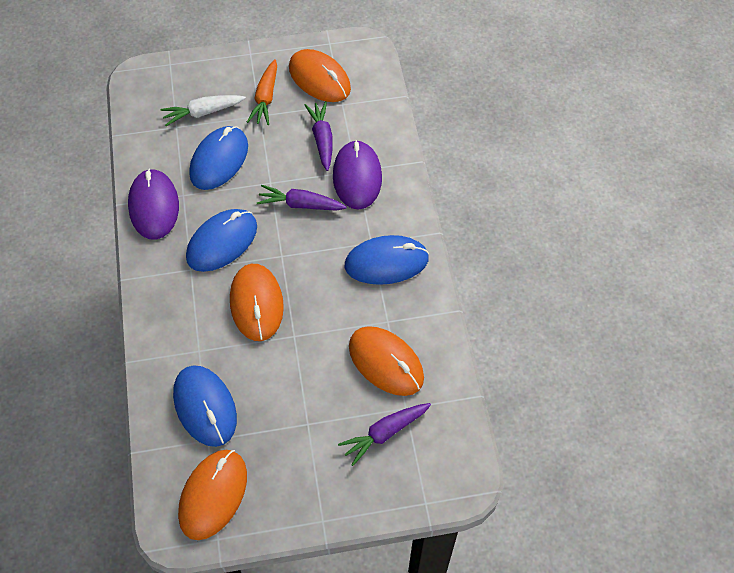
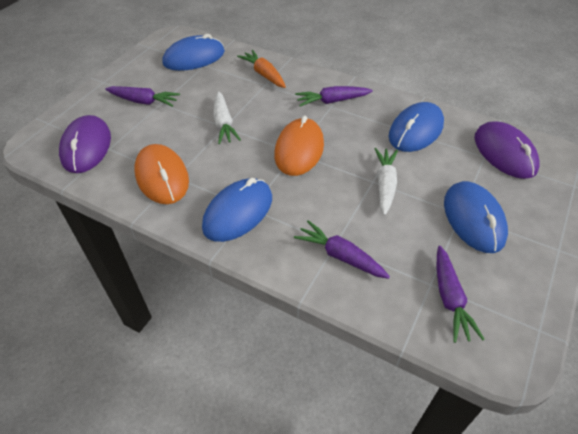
orange mouse: [178,450,247,540] [230,264,284,341] [289,49,351,102] [349,326,424,396] = 4 -> [134,144,189,204] [274,115,324,176] = 2
purple carrot: [257,185,347,211] [305,101,333,171] [338,403,431,466] = 3 -> [105,86,180,107] [294,220,390,279] [295,86,373,107] [437,246,485,343] = 4
white carrot: [160,95,246,126] = 1 -> [213,91,241,144] [374,148,398,215] = 2

